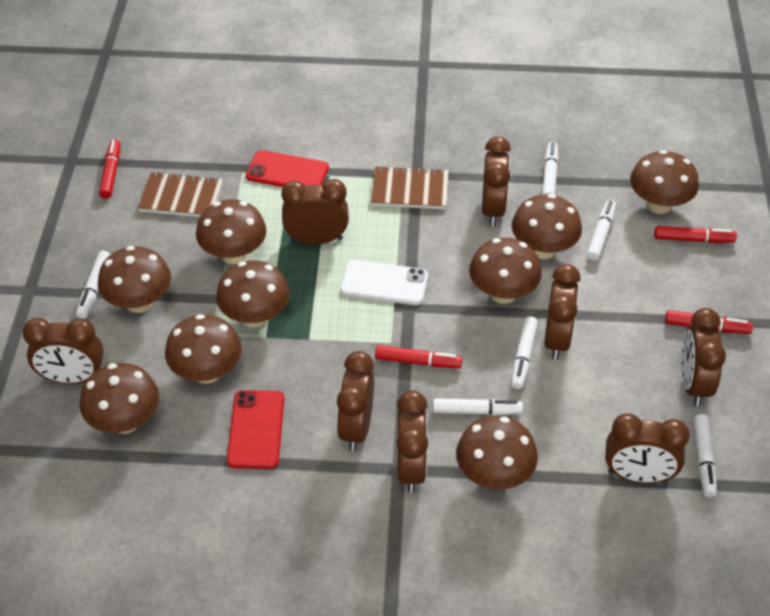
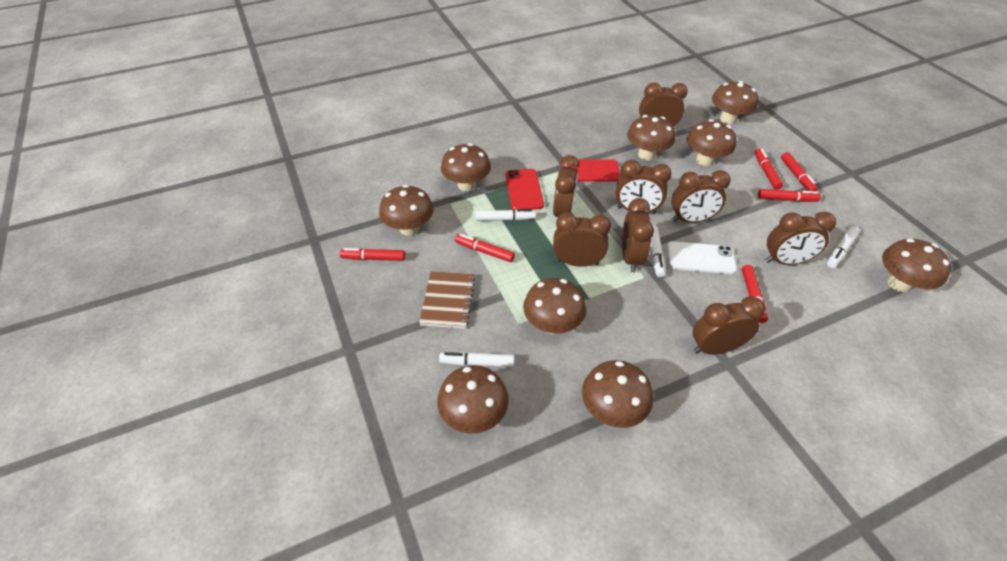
brown notebook: [138,172,223,217] [371,166,449,209] = 2 -> [419,271,476,329] = 1
red marker: [99,139,120,199] [375,345,462,368] [654,226,737,243] [665,310,753,334] = 4 -> [340,248,405,261] [455,234,515,262] [742,265,768,323] [755,149,783,190] [758,189,821,202] [781,152,818,191] = 6
white marker: [76,251,111,319] [433,398,523,415] [511,316,538,389] [542,141,558,195] [587,200,616,261] [694,414,717,498] = 6 -> [439,352,514,367] [475,209,536,221] [651,225,666,277] [827,226,860,268] = 4

